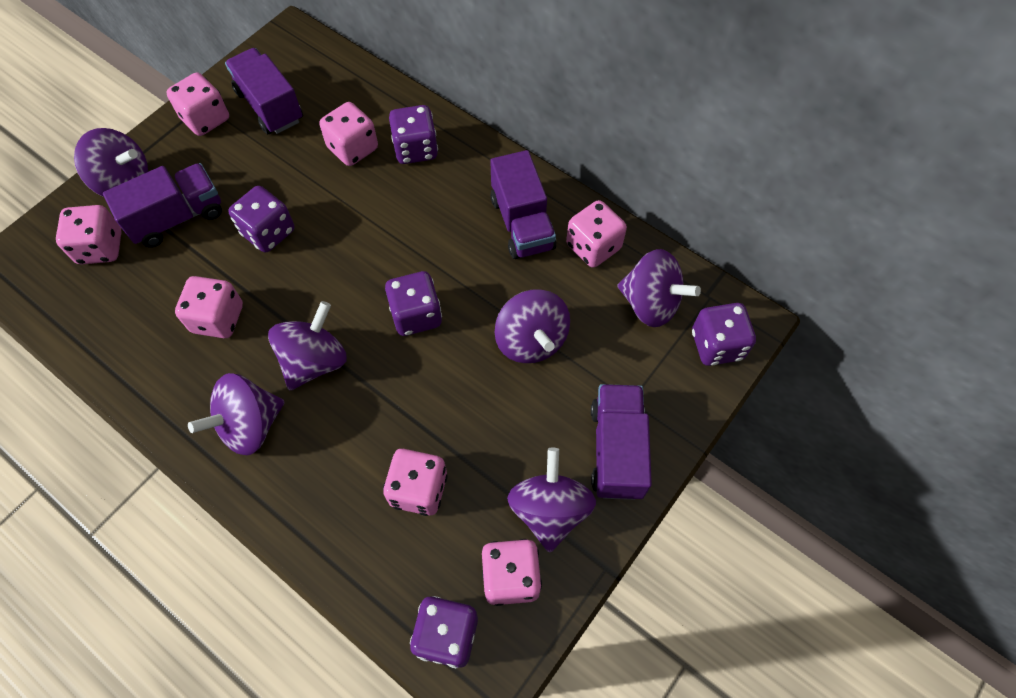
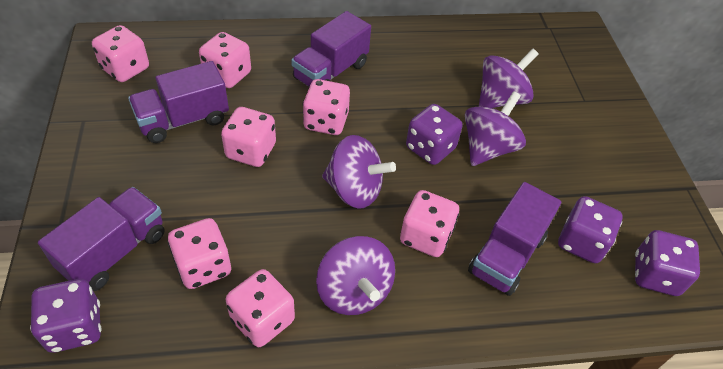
purple dice: [228,186,294,252] [385,271,442,336] [389,105,438,164] [410,596,478,669] [692,303,756,366] = 5 -> [30,279,101,353] [406,104,463,165] [558,196,623,264] [635,230,700,296] = 4
purple spinning top: [74,128,148,197] [188,373,285,455] [268,301,347,390] [495,289,570,363] [507,448,596,553] [617,249,701,327] = 6 -> [316,236,395,315] [322,135,396,209] [465,91,526,166] [479,49,538,108] = 4

